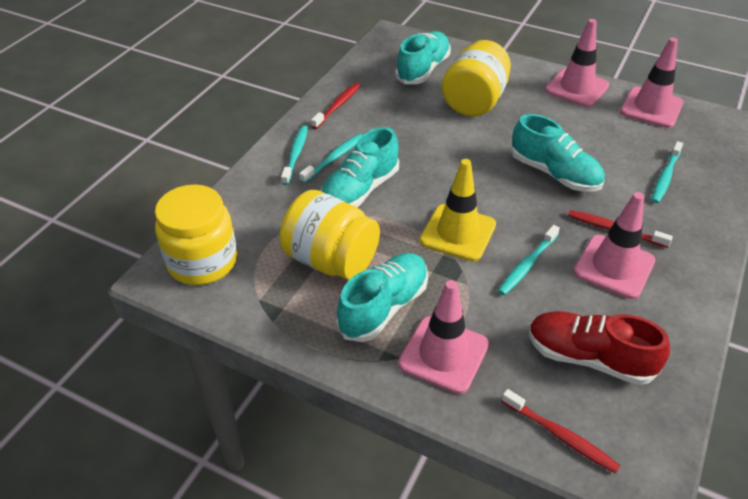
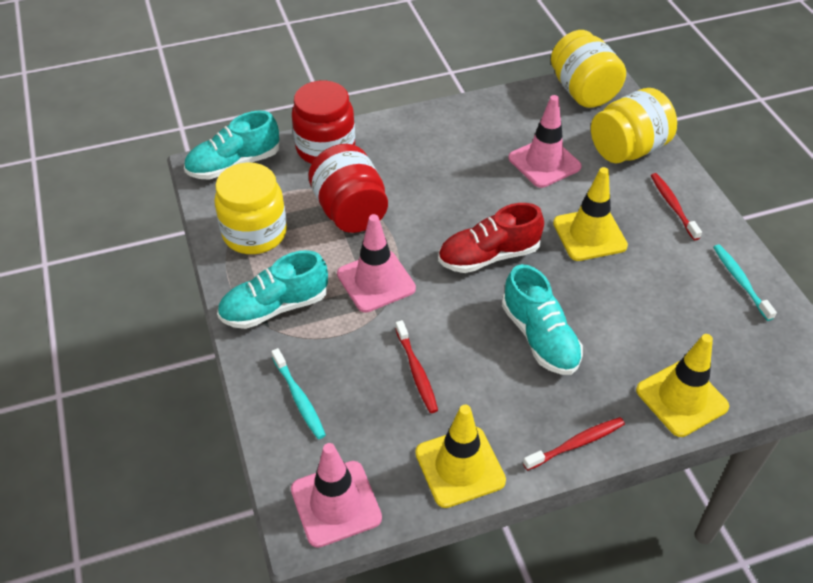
pink traffic cone: [398,280,489,394] [545,19,609,107] [574,192,655,299] [620,38,683,128] = 4 -> [291,443,382,548] [337,214,416,313] [508,95,582,188] = 3
red jar: none = 0 -> [292,81,355,164] [308,144,388,233] = 2
turquoise shoe: [321,127,399,207] [336,253,428,342] [395,31,451,84] [511,114,605,192] = 4 -> [184,111,279,180] [217,250,328,329] [502,264,583,375] = 3
turquoise toothbrush: [281,125,308,185] [299,134,362,183] [498,225,560,295] [651,141,683,203] = 4 -> [271,348,326,439] [713,244,777,321] = 2
yellow traffic cone: [420,159,496,262] = 1 -> [415,405,506,508] [553,167,628,261] [636,334,729,437] = 3

